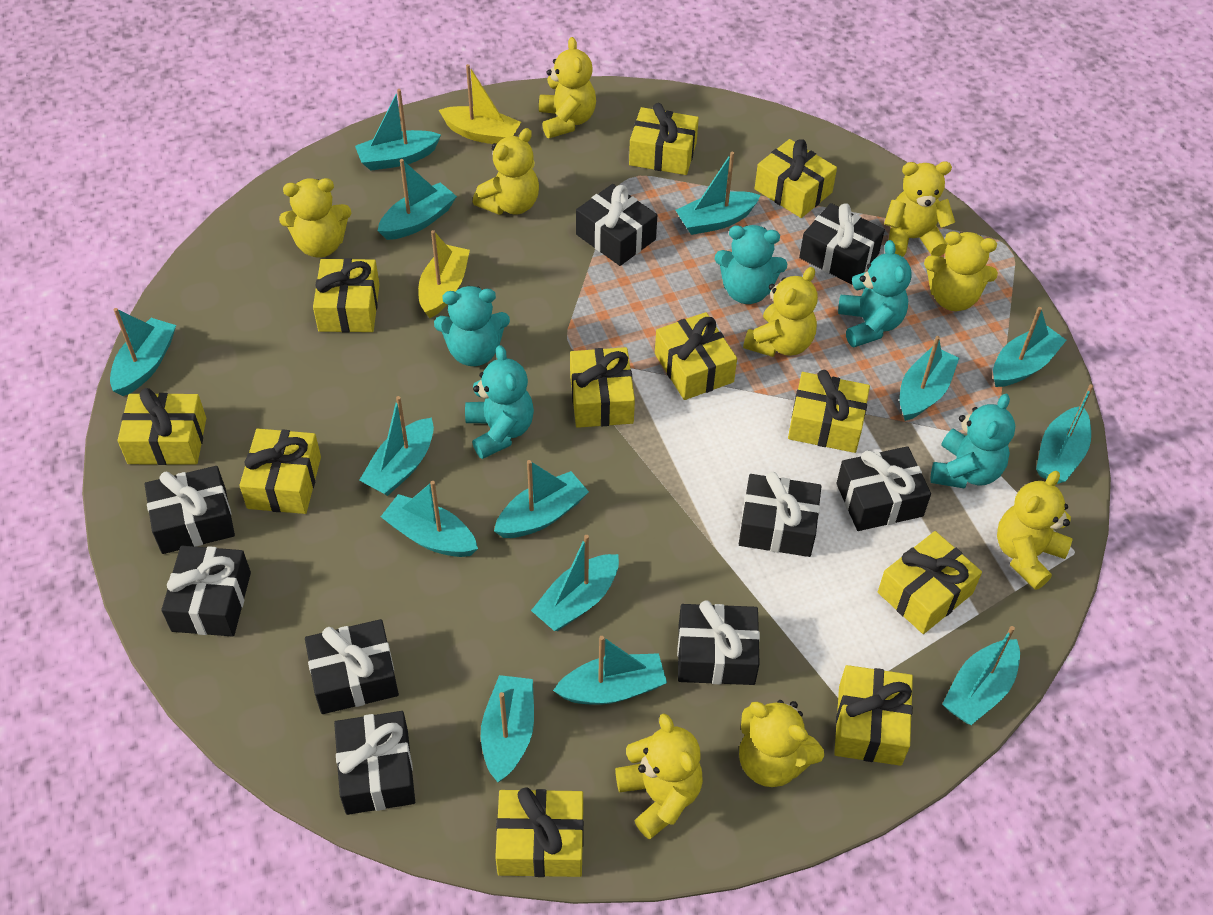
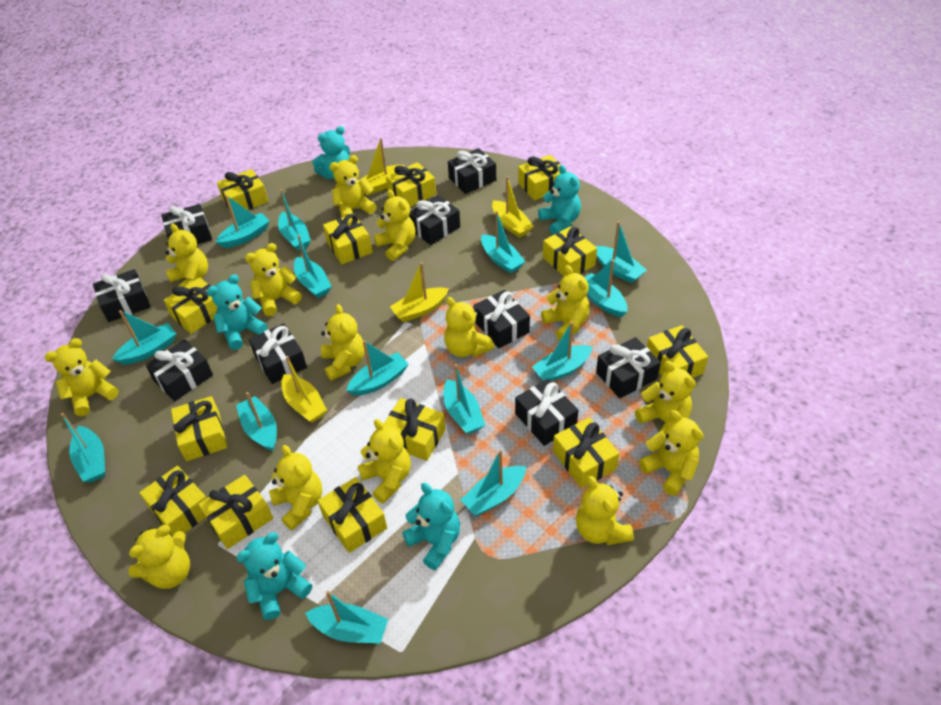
yellow boat: [418,230,470,318] [439,64,521,144] = 2 -> [281,356,327,423] [359,138,405,195] [390,262,449,322] [492,176,534,238] = 4
yellow gift: [117,388,206,465] [239,428,321,514] [313,258,380,333] [495,787,584,877] [570,347,635,428] [629,103,699,175] [655,312,737,400] [755,139,837,218] [788,370,870,453] [834,665,913,766] [878,531,982,634] = 11 -> [139,466,207,535] [164,278,217,334] [171,396,227,461] [198,475,273,549] [217,169,269,215] [318,477,387,553] [323,213,373,264] [383,398,446,461] [386,162,436,207] [518,155,567,201] [543,226,597,276] [553,418,619,488] [647,325,708,378] = 13
yellow teddy bear: [279,178,351,258] [473,128,539,215] [539,37,596,138] [615,713,703,839] [739,700,824,787] [743,267,818,357] [884,161,955,257] [924,231,998,311] [997,471,1073,590] = 9 -> [44,338,119,416] [128,525,190,589] [165,224,208,287] [245,243,302,316] [269,445,322,530] [321,304,365,381] [329,155,377,217] [358,419,411,504] [374,189,416,261] [444,297,494,357] [541,265,590,340] [576,476,634,545] [635,361,696,432] [639,410,704,496] = 14

